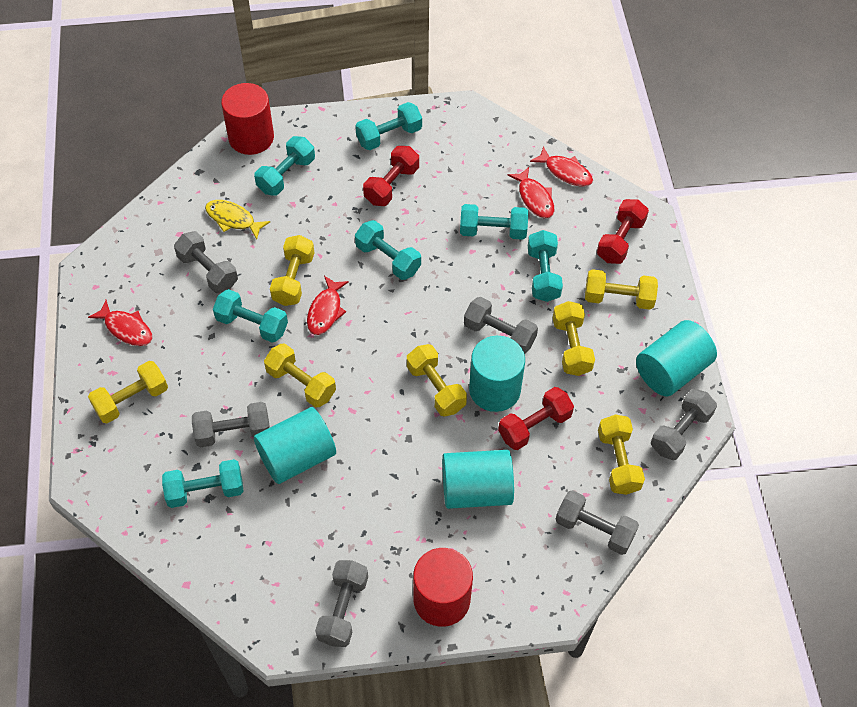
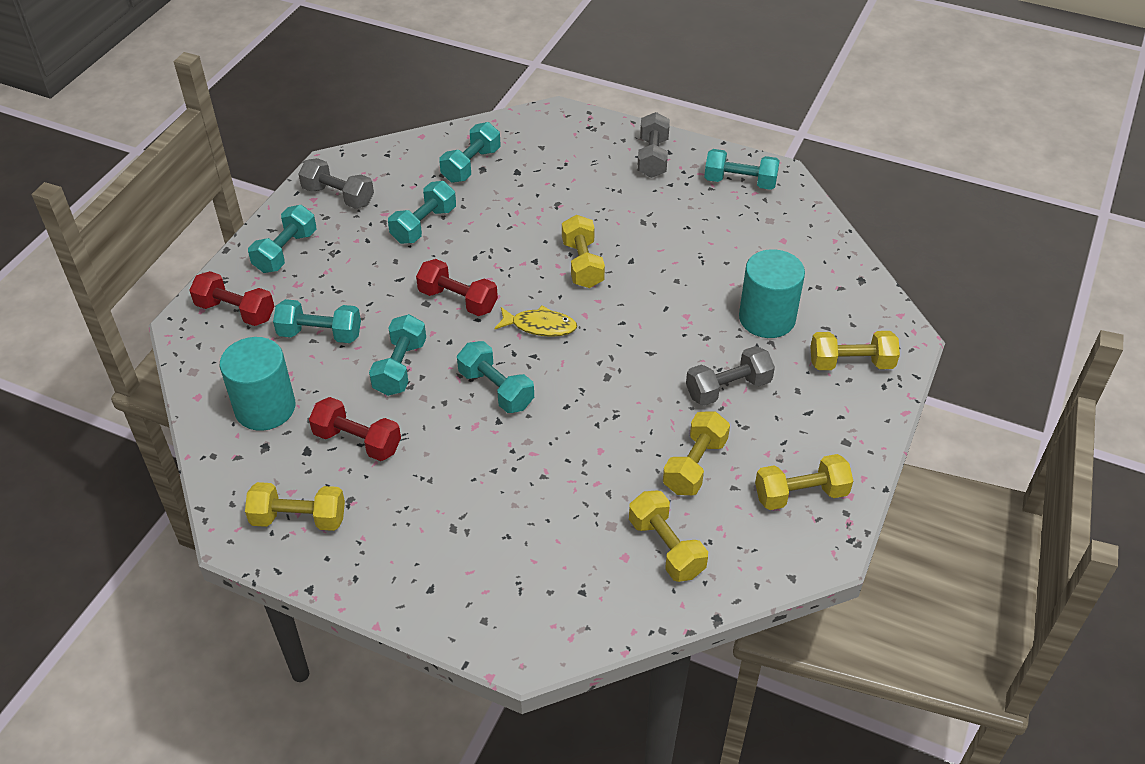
grey dumbbell: [174,231,238,293] [192,402,270,447] [315,560,368,647] [464,297,538,354] [555,490,639,555] [651,389,717,460] = 6 -> [298,158,374,209] [637,112,670,178] [686,346,775,406] = 3
red cylinder: [221,83,274,155] [413,548,473,627] = 2 -> none = 0
red fish: [88,300,152,346] [307,276,349,335] [507,167,554,219] [530,146,593,187] = 4 -> none = 0
turquoise cylinder: [254,407,336,484] [442,450,514,509] [469,336,525,412] [636,320,717,397] = 4 -> [220,337,295,431] [739,249,805,338] = 2
yellow dumbbell: [88,361,168,423] [264,343,336,408] [270,235,314,306] [407,344,467,417] [553,301,595,376] [585,269,658,310] [598,414,645,495] = 7 -> [245,482,345,531] [562,215,605,288] [629,491,708,582] [663,411,730,495] [755,454,853,510] [810,331,900,370] = 6

